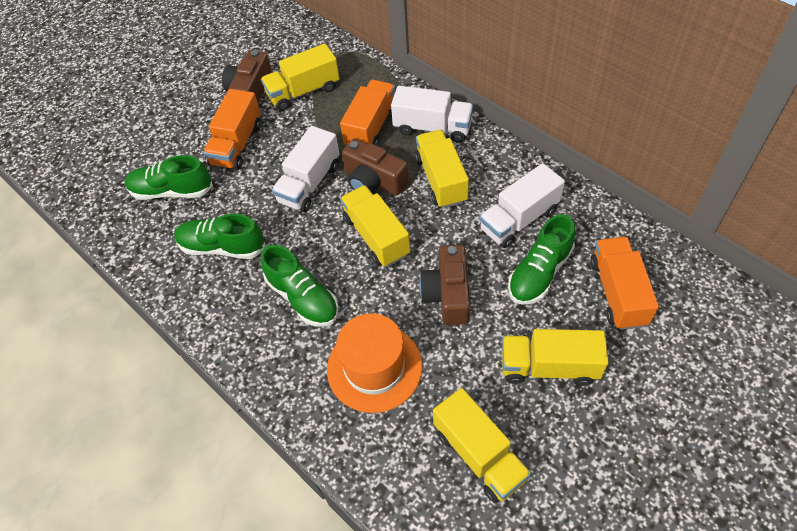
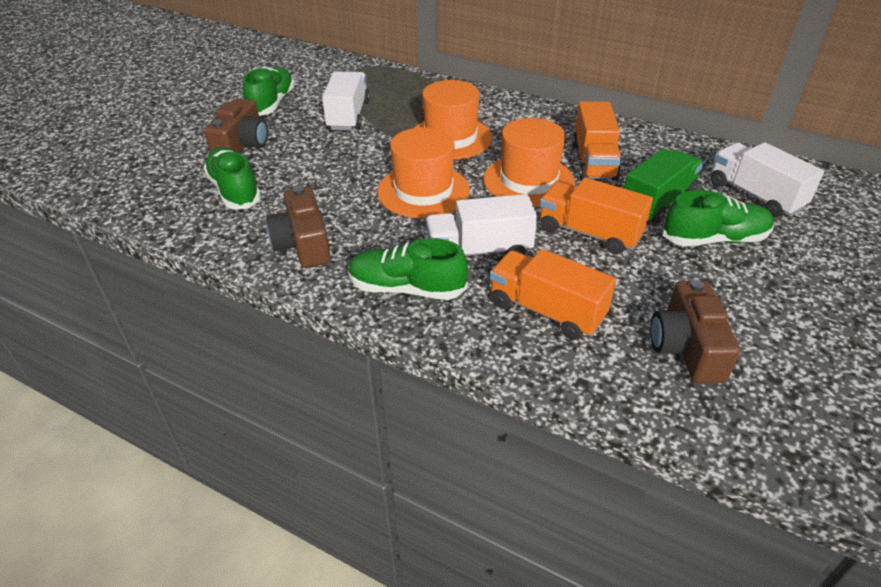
green truck: none = 0 -> [624,148,704,224] = 1
orange hat: [327,313,422,413] = 1 -> [377,127,470,218] [414,80,492,160] [484,118,575,207] = 3
yellow truck: [261,43,340,111] [340,185,410,267] [415,130,469,208] [433,388,531,503] [502,329,609,386] = 5 -> none = 0

